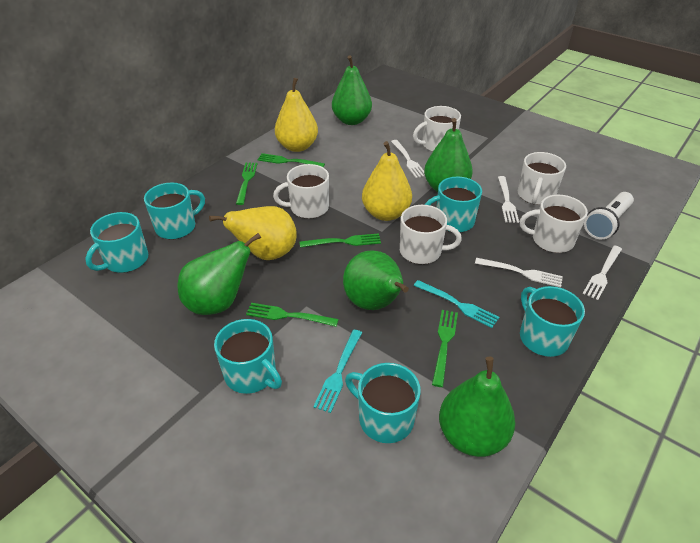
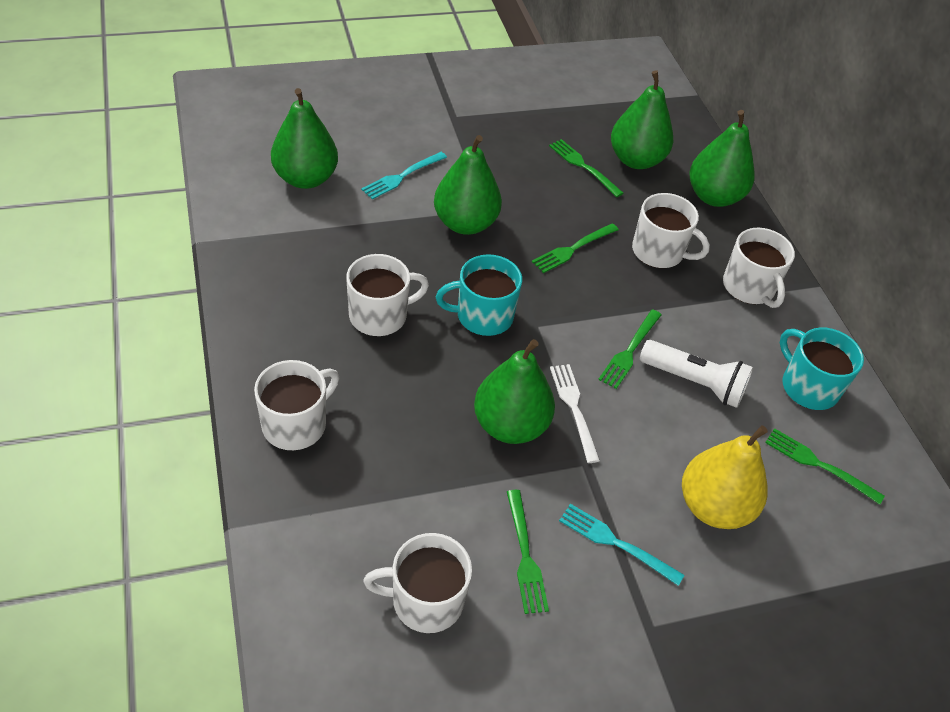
turquoise mug: [85,212,148,273] [144,183,205,239] [214,319,282,394] [345,363,421,443] [424,177,482,232] [520,286,585,357] = 6 -> [436,254,522,336] [780,328,864,410] = 2
white fork: [391,140,425,178] [475,258,563,287] [498,176,519,223] [583,245,622,300] = 4 -> [550,364,600,463] = 1
yellow pear: [209,206,297,260] [275,78,318,152] [362,141,412,221] = 3 -> [682,426,768,529] = 1

